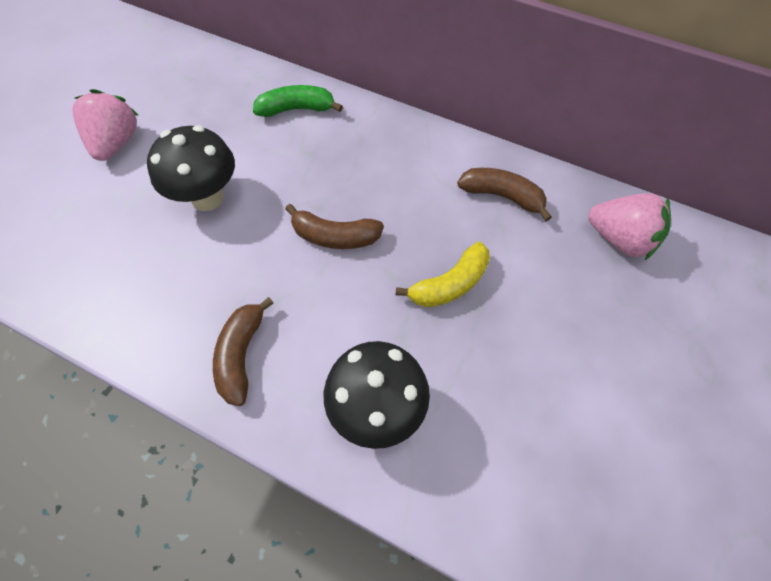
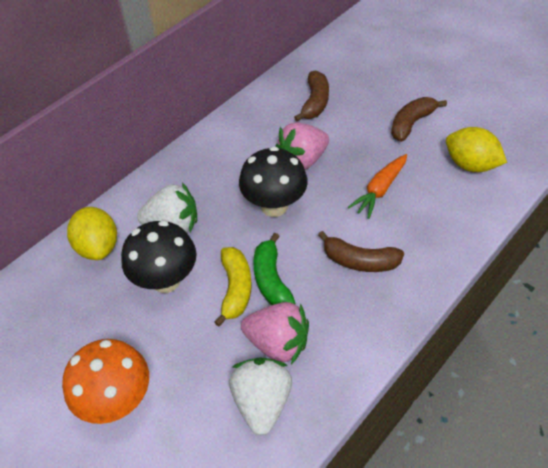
orange carrot: none = 0 -> [348,154,407,219] = 1
orange mushroom: none = 0 -> [62,339,149,424] = 1
white strawberry: none = 0 -> [137,182,197,233] [229,358,292,436] = 2
yellow lemon: none = 0 -> [67,207,117,260] [446,127,507,172] = 2

